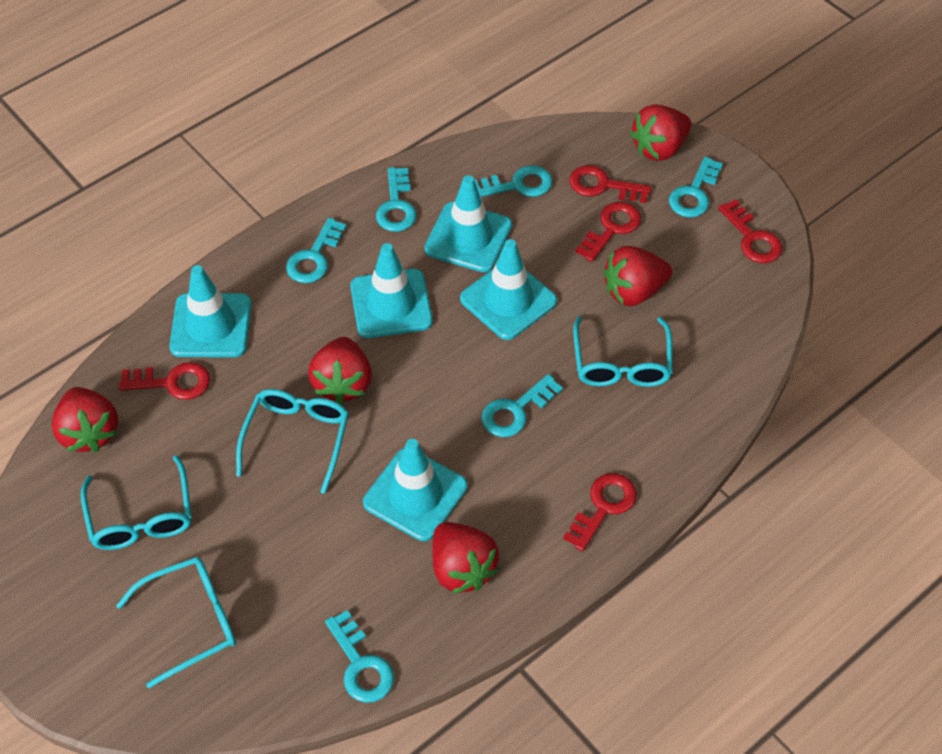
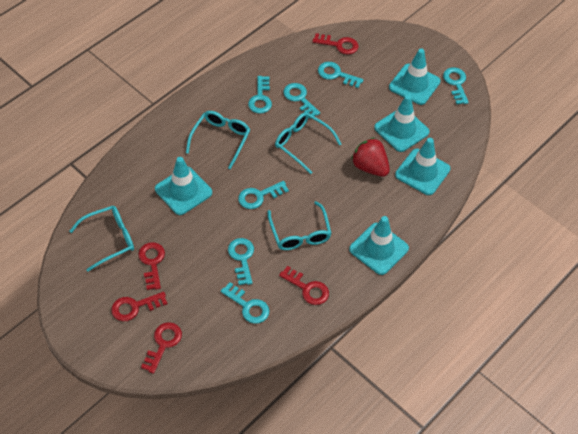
red strawberry: [52,387,118,452] [308,337,372,404] [432,522,500,593] [603,246,672,306] [630,105,691,161] = 5 -> [351,138,390,177] = 1
turquoise key: [286,218,347,283] [325,610,394,703] [376,167,417,232] [474,166,552,197] [481,374,563,437] [669,157,723,218] = 6 -> [221,282,269,324] [228,238,254,285] [238,181,289,209] [248,76,272,114] [283,83,320,119] [318,62,364,88] [443,67,469,104] = 7

